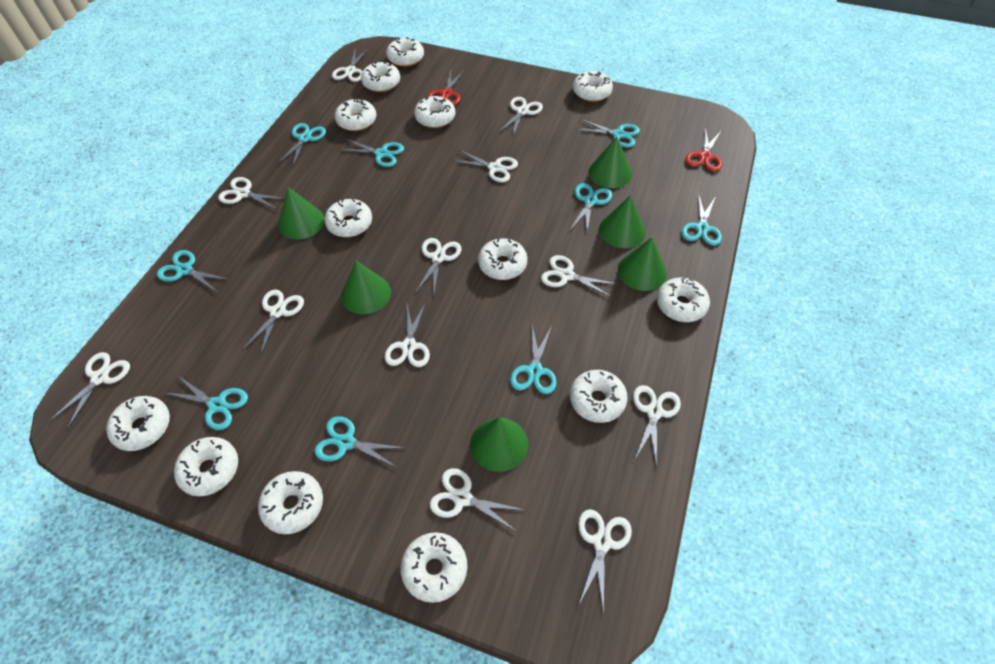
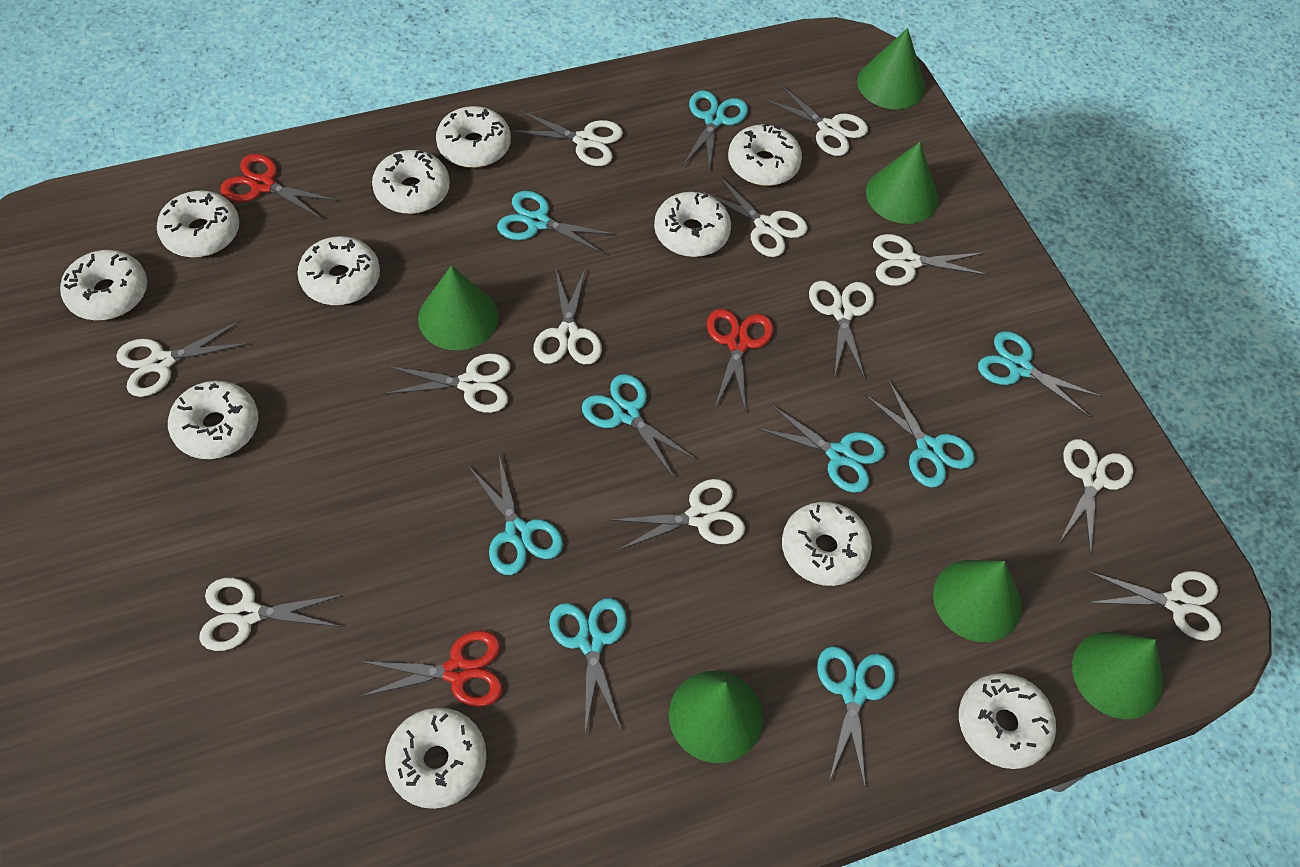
red scissors: [428,69,464,105] [685,128,722,171] = 2 -> [220,154,338,220] [359,631,502,707] [707,309,773,412] = 3
white donut: [106,396,170,451] [174,437,238,497] [258,471,323,534] [324,199,372,237] [335,98,376,131] [361,62,400,92] [386,37,424,67] [401,532,468,603] [414,96,455,128] [478,238,527,280] [570,370,628,423] [573,71,613,102] [657,277,710,322] = 13 -> [60,250,147,320] [157,190,239,258] [168,381,259,459] [298,236,380,305] [372,150,450,214] [385,708,487,809] [436,106,511,168] [654,192,731,257] [728,123,802,186] [782,502,872,586] [959,673,1056,769] = 11

